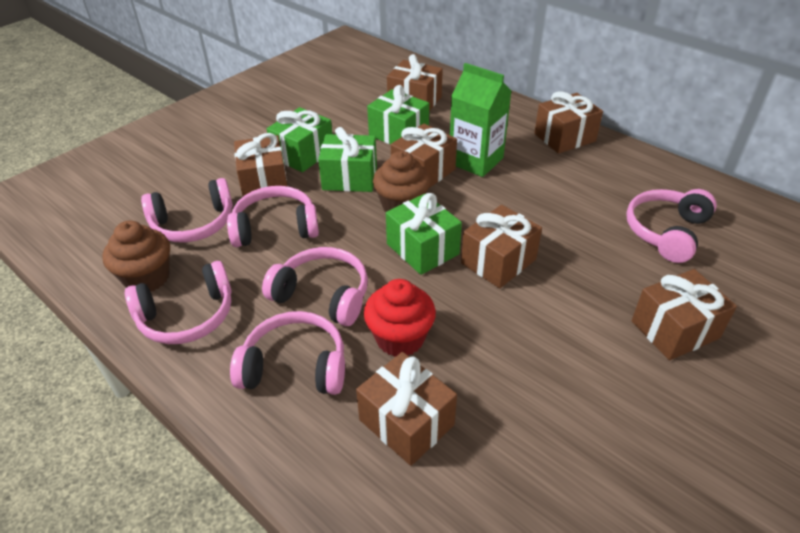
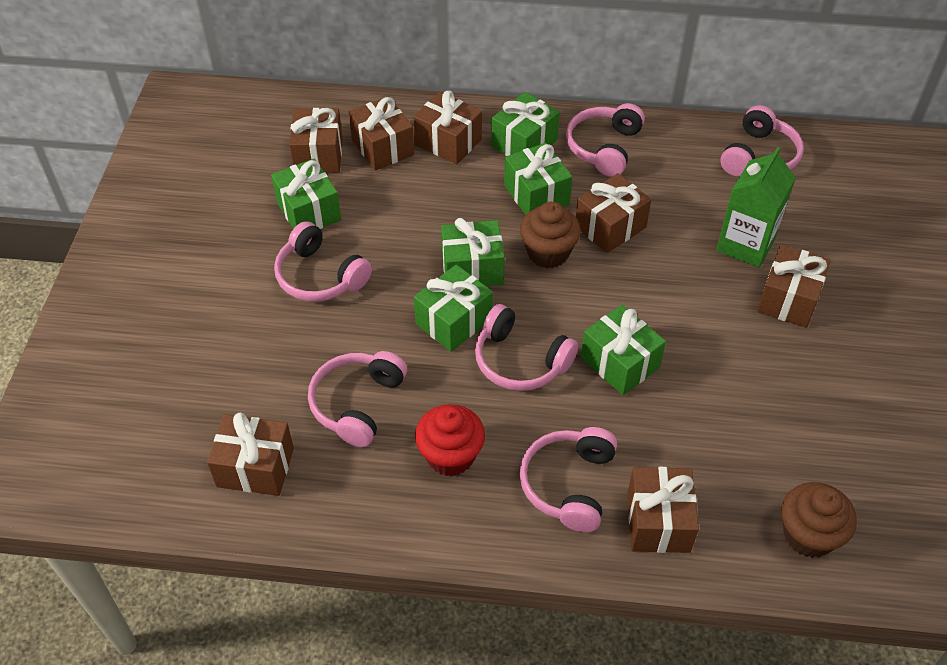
green gift: [267,107,332,172] [318,127,377,192] [367,85,429,145] [386,193,462,275] = 4 -> [271,158,341,229] [414,264,493,352] [441,218,505,286] [491,92,560,156] [504,143,572,215] [581,305,666,395] = 6

